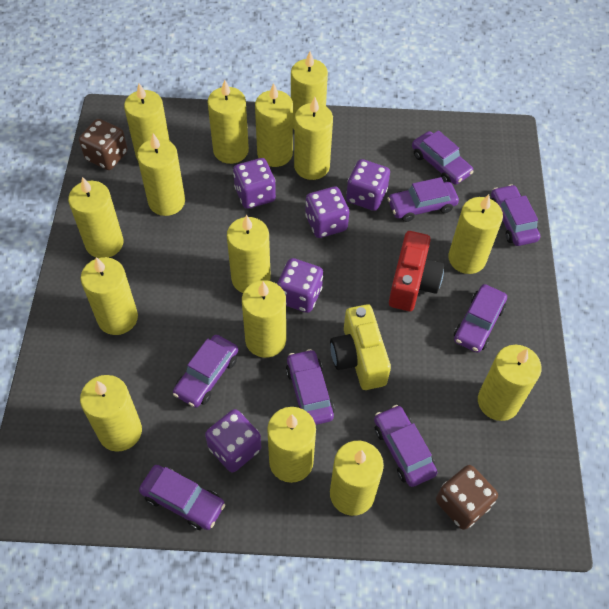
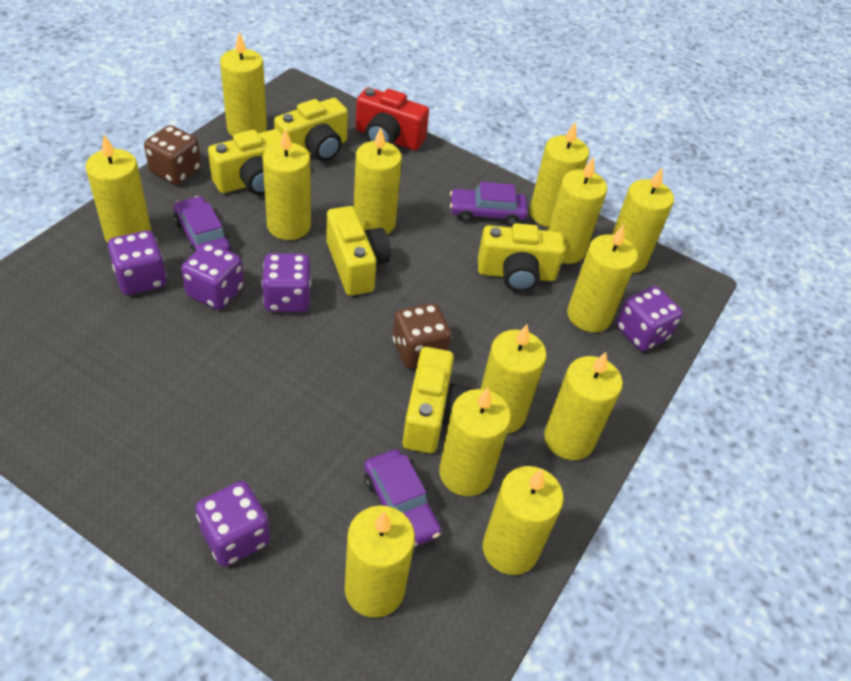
purple car: [139,465,225,530] [173,335,238,408] [286,349,335,425] [374,405,437,487] [387,177,459,222] [412,130,474,185] [454,284,507,353] [491,184,540,246] = 8 -> [174,196,231,255] [364,449,441,547] [450,182,528,226] = 3
yellow camera: [330,304,391,390] = 1 -> [208,129,282,195] [274,98,348,161] [327,206,391,296] [402,347,473,453] [478,223,565,292] = 5
yellow candle: [68,177,123,258] [80,375,142,452] [81,257,138,335] [124,83,170,160] [137,134,185,216] [208,80,249,164] [227,215,271,293] [242,280,286,358] [255,83,293,167] [267,407,316,483] [291,51,328,130] [294,97,333,180] [330,441,384,516] [448,194,503,274] [478,345,542,421] = 15 -> [85,135,151,243] [220,32,267,137] [262,128,311,240] [345,505,415,618] [354,127,402,234] [439,387,511,496] [481,324,547,434] [483,466,564,575] [529,122,589,227] [544,352,623,460] [547,157,607,264] [567,225,638,332] [612,168,674,273] = 13

